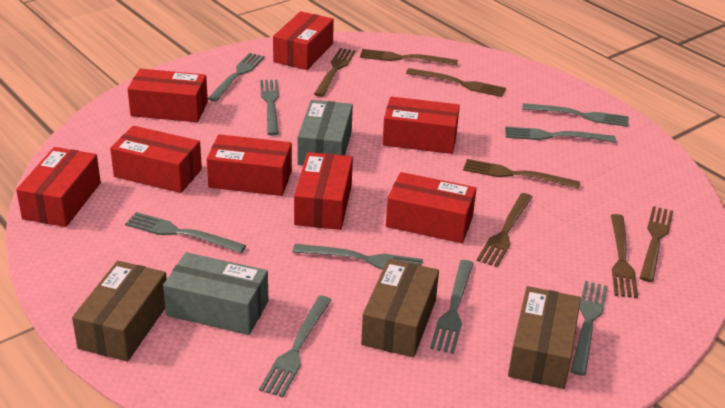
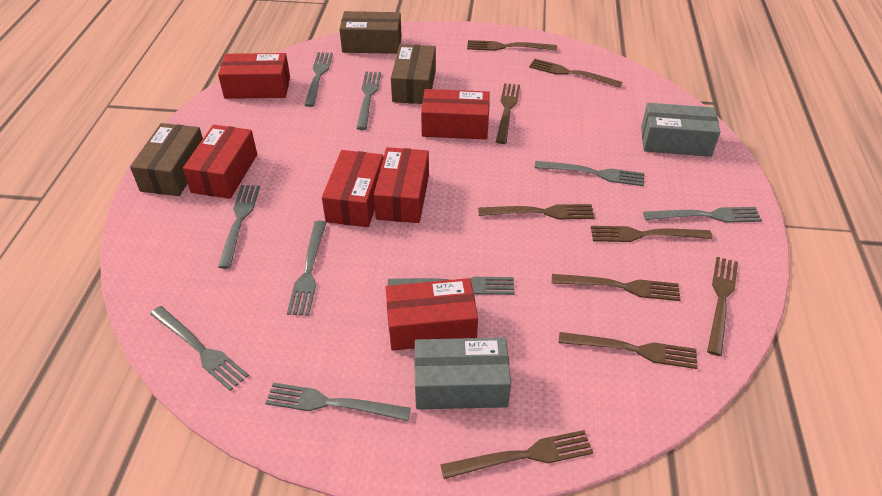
brown fork: [314,48,356,97] [360,49,458,66] [406,68,506,97] [463,159,580,189] [477,193,532,267] [611,214,638,298] [640,206,673,282] = 7 -> [440,430,593,479] [467,40,557,51] [478,204,595,219] [496,83,520,144] [529,59,623,88] [552,274,680,301] [559,332,698,369] [591,226,712,242] [707,257,738,356] = 9
red box: [16,147,101,227] [110,126,202,193] [128,69,208,122] [207,134,292,196] [273,11,334,70] [294,152,353,230] [382,97,460,154] [386,172,476,243] = 8 -> [183,125,257,199] [218,53,290,99] [322,150,383,227] [374,147,429,223] [386,278,478,351] [421,89,490,139] = 6

